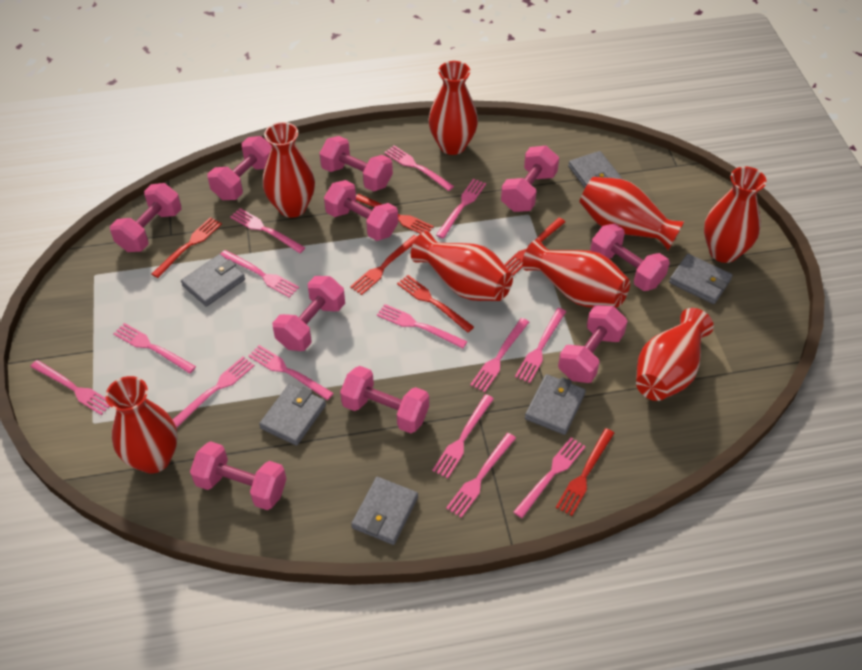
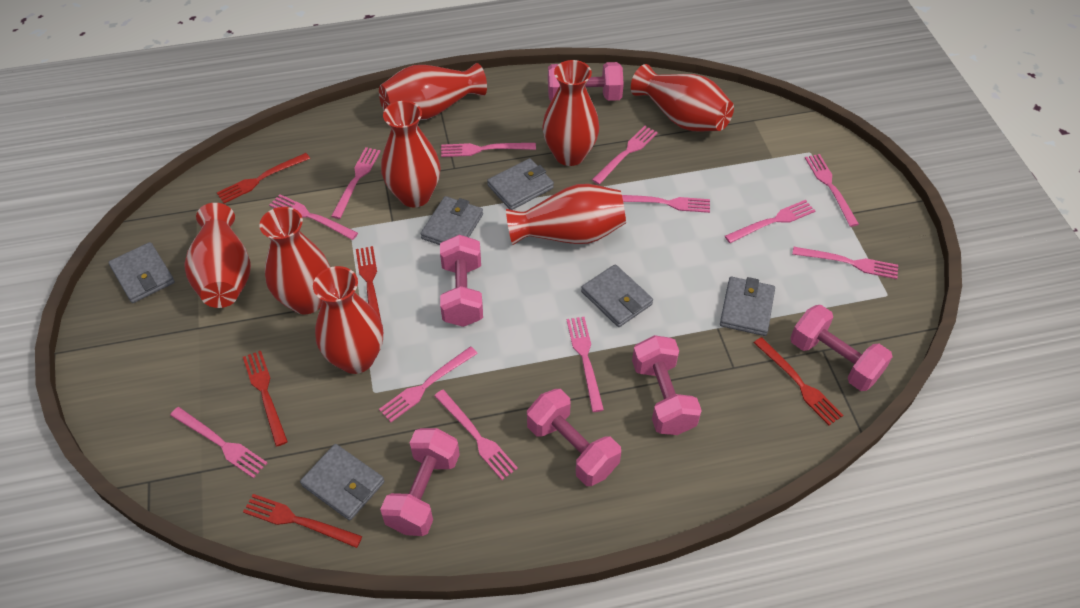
pink dumbbell: [110,183,181,252] [190,441,286,510] [208,136,272,200] [273,276,345,351] [320,136,393,192] [324,180,398,241] [340,366,429,433] [501,146,559,212] [558,305,627,383] [590,224,670,291] = 10 -> [380,428,460,536] [440,235,483,327] [527,389,621,486] [548,62,624,101] [632,335,702,435] [790,305,892,391] = 6
pink fork: [30,360,110,415] [113,323,196,374] [173,357,255,427] [221,250,299,298] [230,208,305,253] [248,345,334,400] [377,304,467,348] [384,145,454,191] [432,394,494,479] [436,179,486,239] [446,433,516,518] [470,318,529,392] [513,437,586,518] [515,308,566,383] = 14 -> [170,407,267,478] [269,194,358,240] [331,147,381,219] [379,346,478,422] [434,390,518,480] [441,143,536,157] [566,317,604,412] [592,126,658,184] [622,195,710,213] [725,200,815,243] [792,247,898,279] [805,154,859,227] = 12
red fork: [152,217,222,278] [350,235,417,295] [356,194,434,234] [397,275,474,332] [504,218,565,276] [556,428,614,516] = 6 -> [217,153,310,203] [243,351,288,446] [243,494,362,548] [356,246,382,323] [754,337,843,425] = 5

